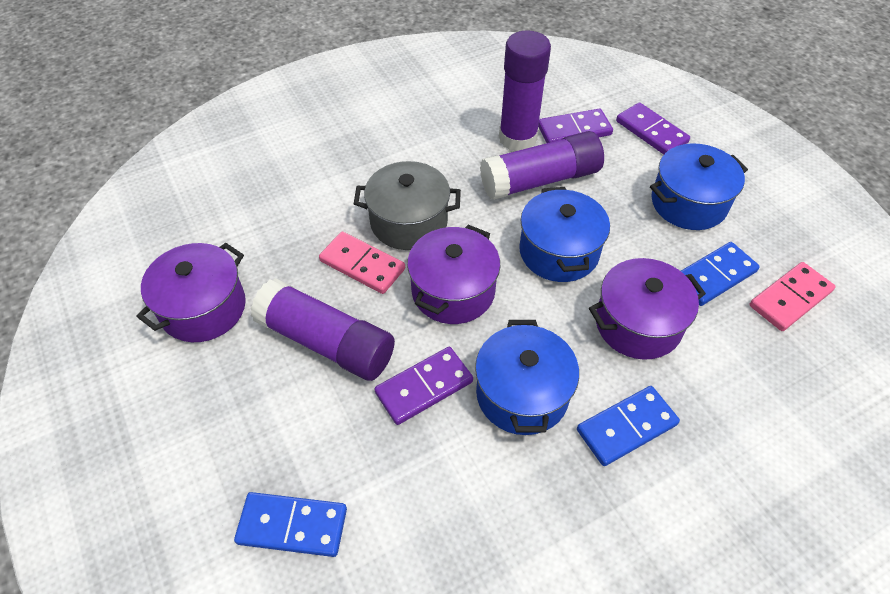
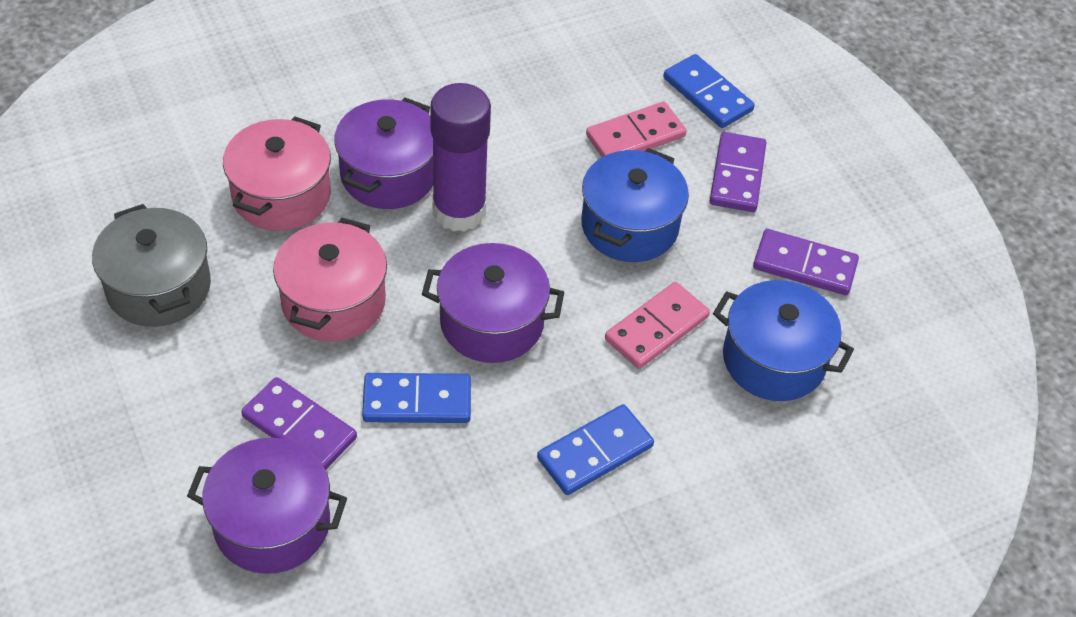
blue pot: [475,320,579,435] [519,187,610,282] [650,143,748,230] = 3 -> [581,148,689,262] [713,280,854,401] = 2
pink pot: none = 0 -> [223,116,331,231] [273,218,387,342] = 2
purple glue stick: [250,278,395,381] [480,131,604,200] [499,30,551,151] = 3 -> [430,83,491,232] = 1

